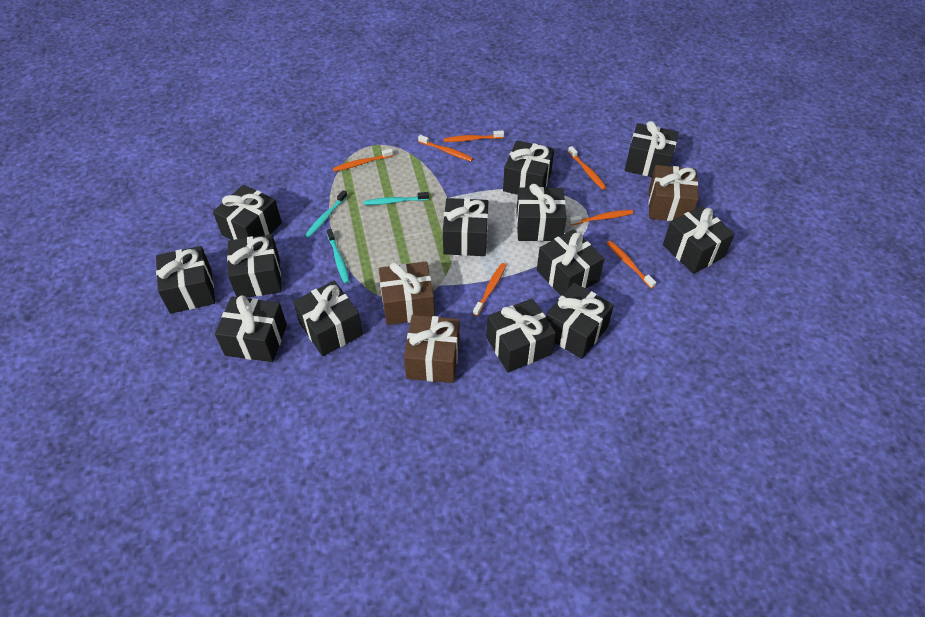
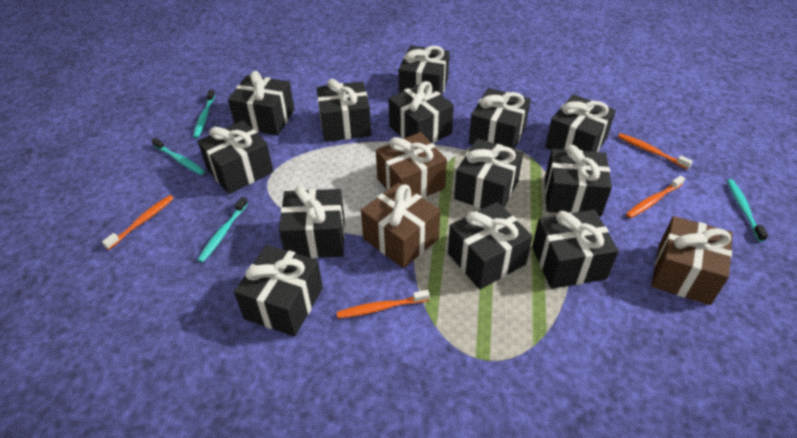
orange toothbrush: [333,149,393,172] [418,135,473,161] [444,130,504,142] [473,263,506,316] [568,146,607,190] [569,210,633,225] [607,241,656,289] = 7 -> [102,195,174,250] [337,290,430,318] [618,133,693,169] [626,176,685,218] = 4
turquoise toothbrush: [305,190,347,238] [327,229,350,283] [364,192,429,205] = 3 -> [151,138,205,175] [193,90,215,138] [198,197,248,263] [727,179,768,242] = 4

